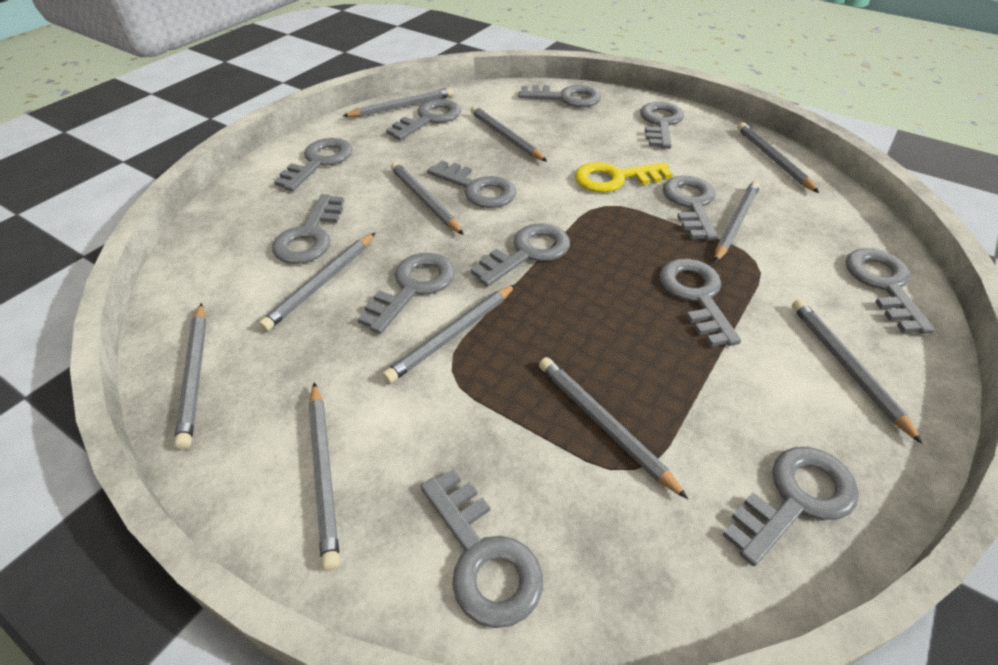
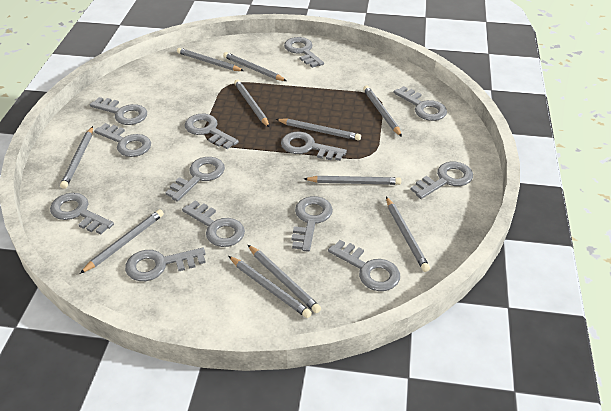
yellow key: [575,162,673,193] = 1 -> none = 0

